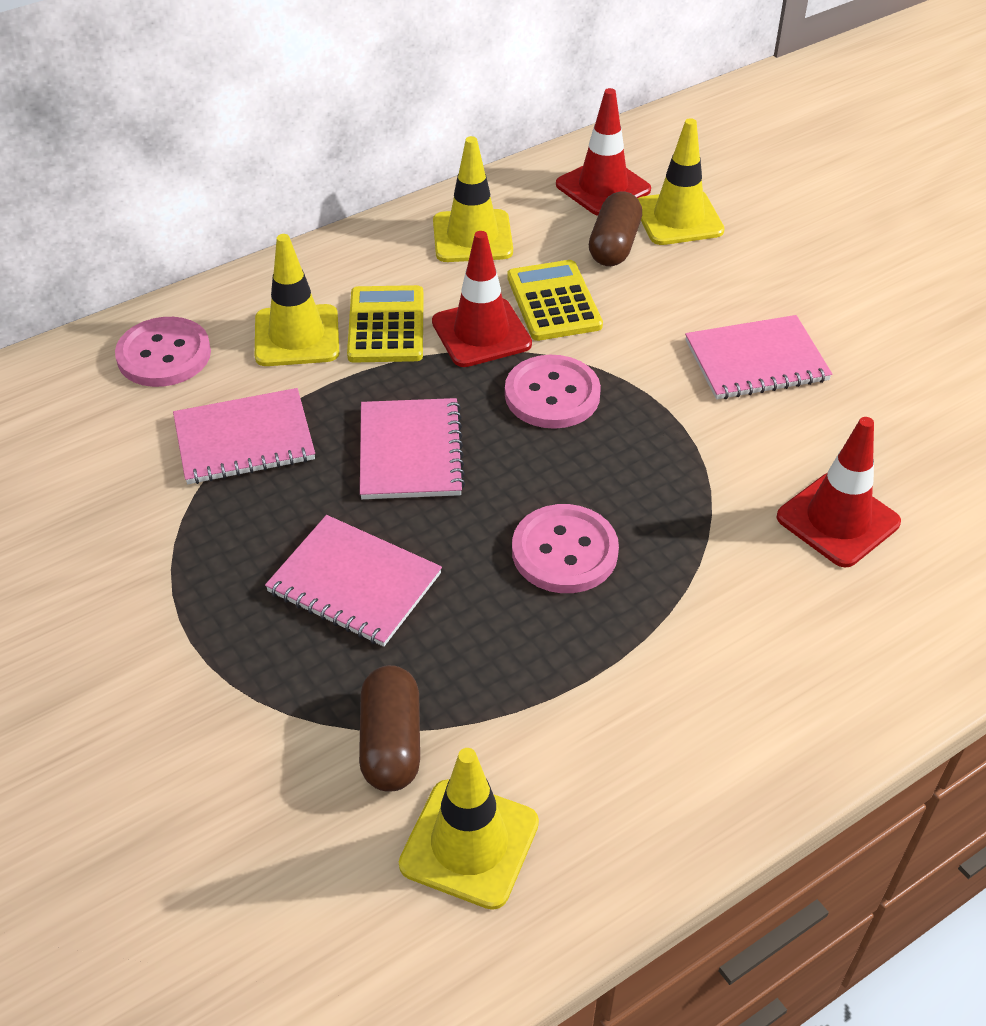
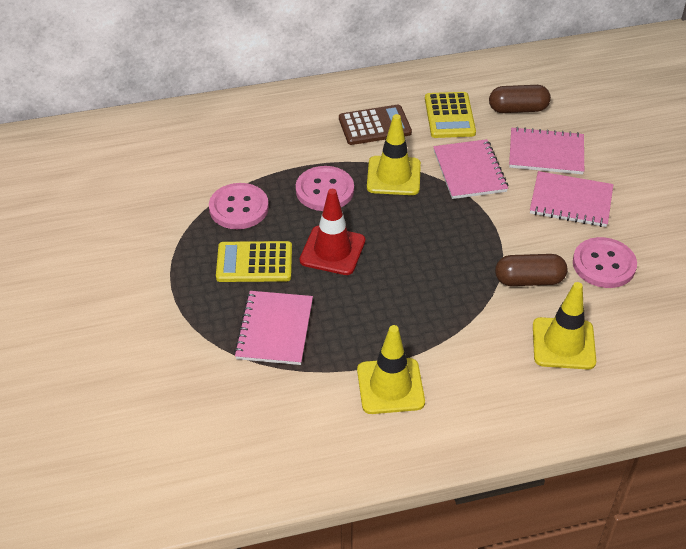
brown calculator: none = 0 -> [339,105,412,145] = 1
red traffic cone: [432,231,532,367] [556,88,651,216] [776,417,901,567] = 3 -> [300,189,365,275] = 1
yellow traffic cone: [255,234,340,366] [399,748,539,910] [433,136,513,262] [638,118,725,245] = 4 -> [357,325,425,414] [367,114,421,195] [533,282,596,370] = 3

